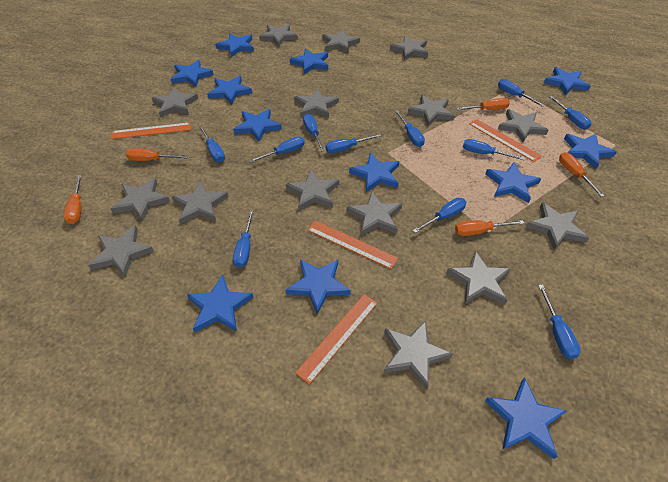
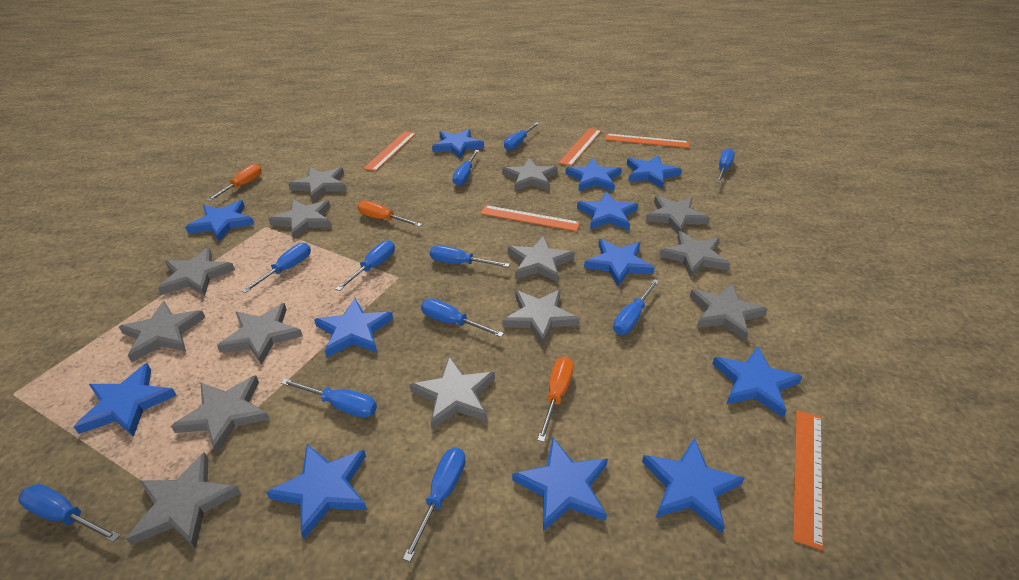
grey star: [88,225,154,277] [110,178,170,221] [152,87,198,117] [172,181,228,224] [259,24,298,47] [286,169,339,210] [294,88,339,118] [323,30,360,53] [347,192,402,236] [383,320,453,389] [390,36,428,60] [408,95,454,126] [447,251,511,304] [498,109,548,142] [526,202,589,250] = 15 -> [119,301,206,362] [126,452,241,549] [158,248,235,296] [171,375,270,453] [217,303,303,365] [269,199,332,240] [288,167,347,202] [410,356,495,429] [502,158,558,191] [503,289,580,346] [508,236,575,283] [646,196,710,233] [659,231,730,278] [690,284,768,341] = 14
orange ruler: [111,122,191,139] [295,294,377,384] [307,220,398,269] [469,119,542,162] = 4 -> [363,131,416,171] [480,205,580,231] [558,128,601,166] [605,134,689,148] [793,410,823,550] = 5
orange screwdriver: [64,175,82,224] [126,148,188,161] [455,220,525,236] [456,98,510,110] [559,152,605,197] = 5 -> [207,164,262,201] [357,201,422,227] [537,357,574,442] = 3

